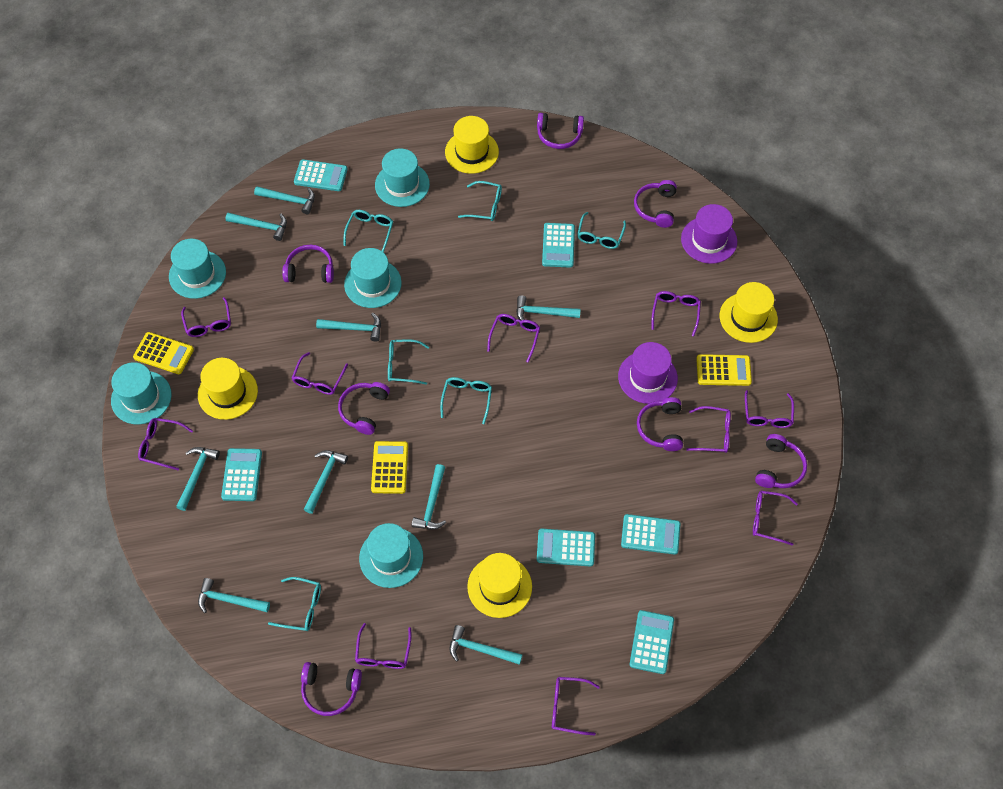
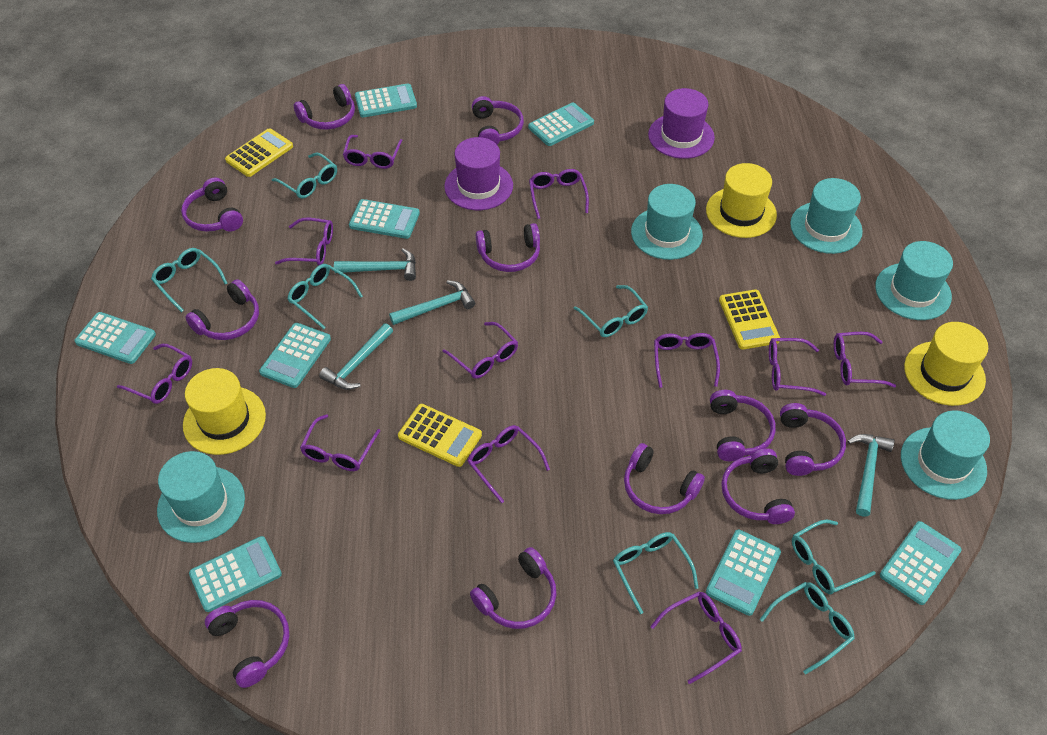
purple glasses: [138,418,193,470] [181,297,231,337] [292,352,348,395] [355,623,412,669] [487,314,540,363] [552,677,600,736] [652,291,701,337] [686,406,731,453] [745,390,794,428] [753,491,798,546] = 10 -> [117,344,192,404] [275,218,333,265] [300,414,380,471] [343,135,403,169] [442,322,518,379] [468,425,550,503] [529,169,589,219] [650,592,742,684] [654,333,720,388] [769,338,826,396] [834,332,896,387] = 11
purple headphones: [282,245,334,283] [301,662,362,716] [338,382,390,435] [537,113,584,149] [634,180,677,228] [637,397,683,451] [755,434,807,488] = 7 -> [181,178,243,232] [185,279,259,340] [205,600,289,688] [294,84,355,130] [470,547,557,629] [472,96,524,144] [476,223,540,272] [624,443,705,514] [710,390,776,461] [721,448,795,524] [780,403,846,476] = 11
turquoise calculator: [221,448,262,501] [294,159,348,191] [537,529,595,567] [542,223,575,268] [621,514,680,555] [630,610,674,674] = 6 -> [74,312,156,364] [189,536,282,612] [259,323,331,388] [349,199,420,239] [355,83,417,117] [528,102,594,146] [706,530,781,616] [880,521,962,605] = 8
turquoise glasses: [268,577,321,631] [344,210,394,253] [388,339,429,385] [440,377,492,424] [458,181,502,221] [577,212,626,249] = 6 -> [151,248,227,312] [272,152,337,199] [287,264,363,329] [573,285,648,337] [613,532,699,614] [760,582,855,675] [792,519,876,594] = 7
turquoise hammer: [176,447,220,511] [198,578,270,613] [226,213,287,241] [254,186,315,214] [303,450,348,514] [316,312,381,342] [411,464,446,530] [450,625,522,665] [516,295,581,320] = 9 -> [319,323,393,390] [334,249,416,281] [389,280,475,325] [848,434,895,517] = 4
yellow hat: [198,358,258,420] [445,116,499,174] [467,553,532,618] [720,282,778,343] = 4 -> [183,368,266,455] [706,163,777,238] [904,322,988,406] = 3

